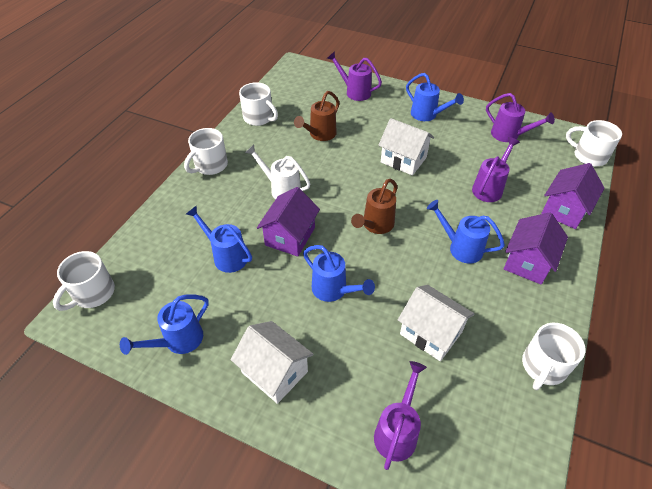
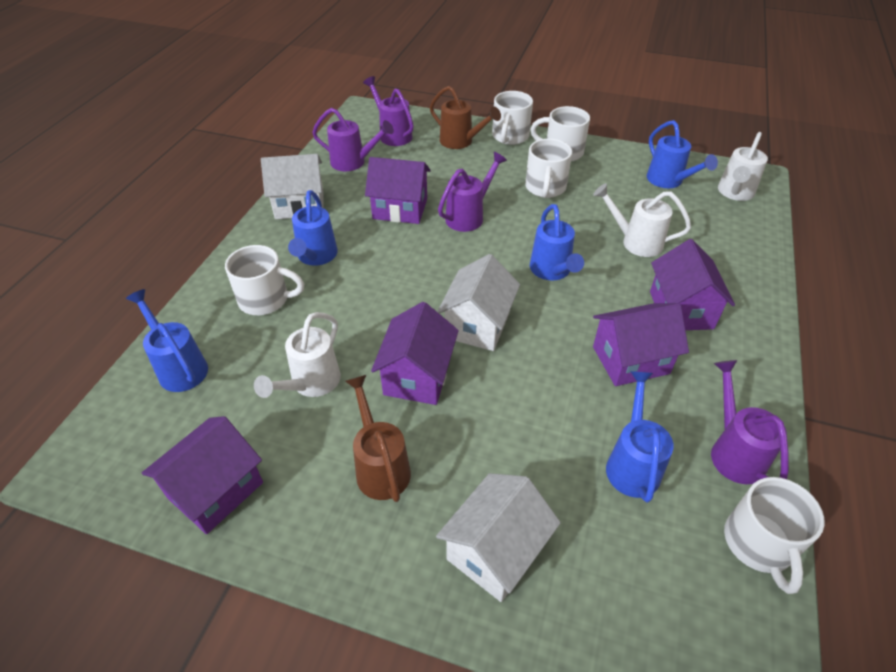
purple house: [257,187,320,257] [504,212,568,285] [541,163,604,229] = 3 -> [142,416,263,534] [365,157,431,224] [371,302,459,405] [593,303,689,386] [650,239,735,330] = 5
white watering can: [245,144,310,200] = 1 -> [254,312,341,398] [593,183,691,257] [718,132,768,201] = 3

